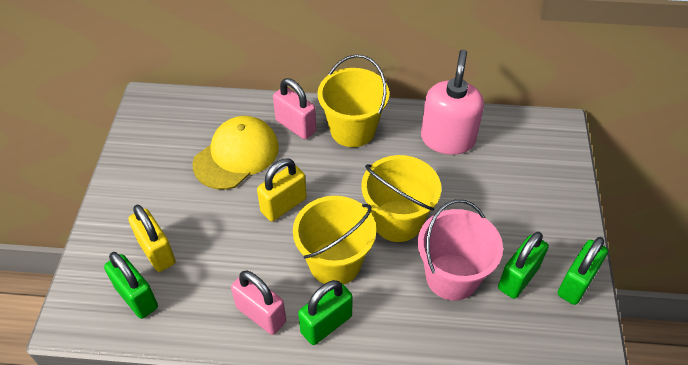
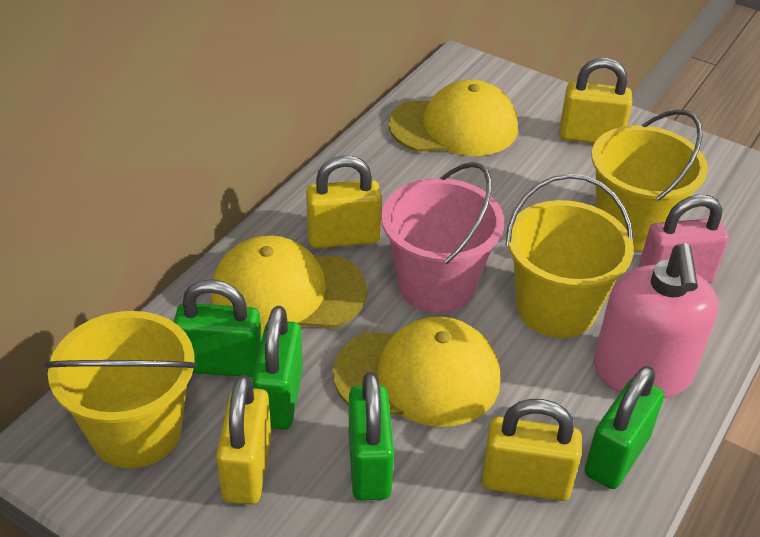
pink padlock: [231,270,286,335] [273,78,316,140] = 2 -> [639,194,729,283] = 1
yellow cap: [192,116,279,190] = 1 -> [211,235,367,334] [333,316,500,427] [389,79,518,156] = 3
yellow padlock: [128,205,175,272] [257,158,307,222] = 2 -> [216,375,272,505] [306,155,382,248] [481,399,582,501] [559,58,632,143] = 4

